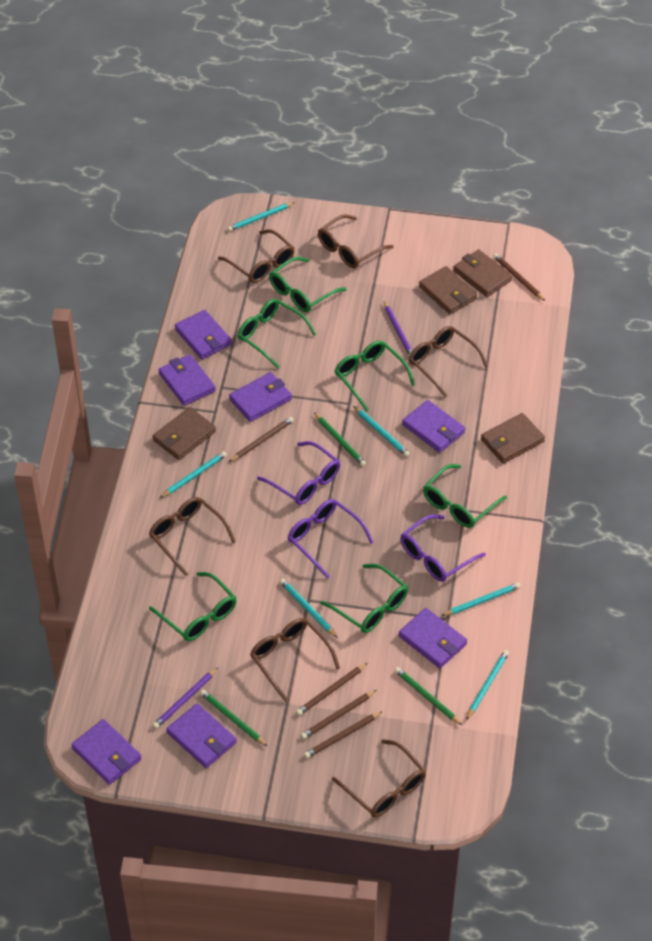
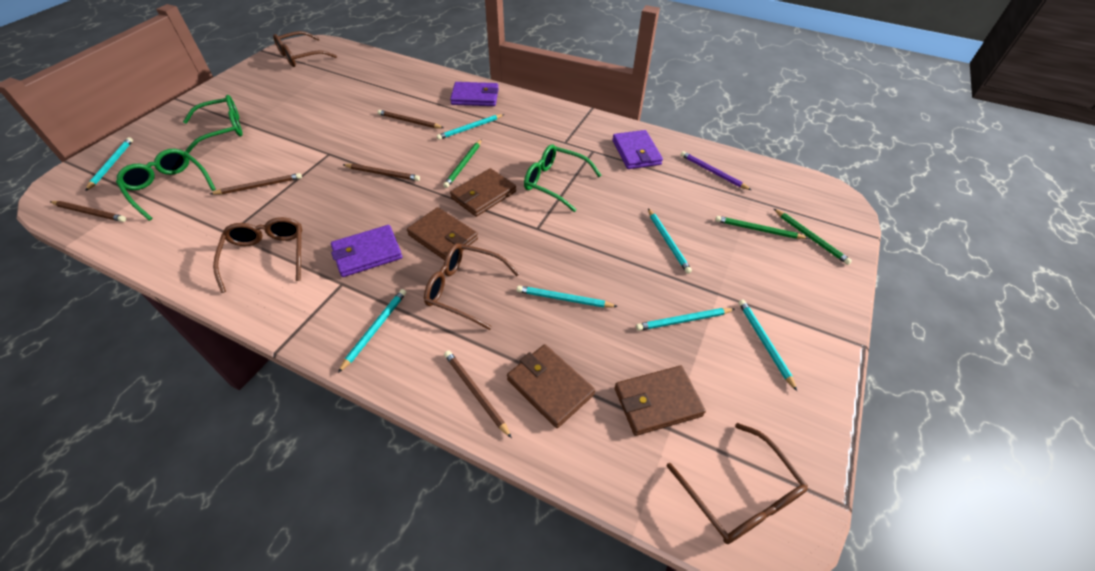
brown glasses: [149,497,236,576] [218,229,294,283] [250,618,340,702] [318,214,394,268] [332,739,426,818] [409,326,488,397] = 6 -> [213,217,302,293] [273,31,337,67] [424,243,520,330] [667,423,808,544] = 4
green glasses: [149,572,237,641] [238,299,317,369] [269,257,346,312] [320,564,408,633] [335,341,415,412] [423,464,507,528] = 6 -> [116,149,216,221] [183,95,243,153] [524,144,601,212] = 3
purple glasses: [257,441,340,505] [288,499,374,579] [400,514,486,582] = 3 -> none = 0
purple pencil: [153,668,218,729] [384,301,412,356] = 2 -> [681,151,751,190] = 1
purple wallet: [71,719,142,785] [158,354,216,406] [166,703,237,768] [175,310,232,360] [229,372,292,422] [399,608,467,668] [402,400,465,453] = 7 -> [331,225,402,277] [450,82,499,106] [612,130,663,169] = 3
turquoise pencil: [160,451,227,498] [227,202,295,231] [280,579,337,638] [353,406,410,457] [441,583,521,616] [466,650,509,720] = 6 -> [85,137,133,191] [338,289,406,373] [437,114,504,140] [517,286,618,308] [636,308,735,331] [648,208,692,274] [739,300,797,391] = 7

